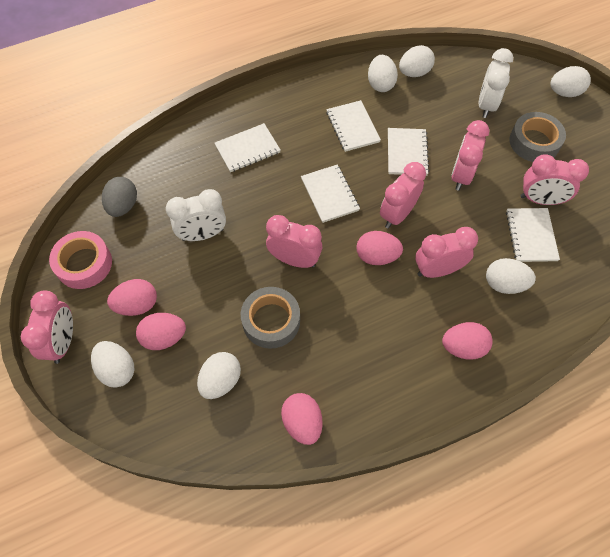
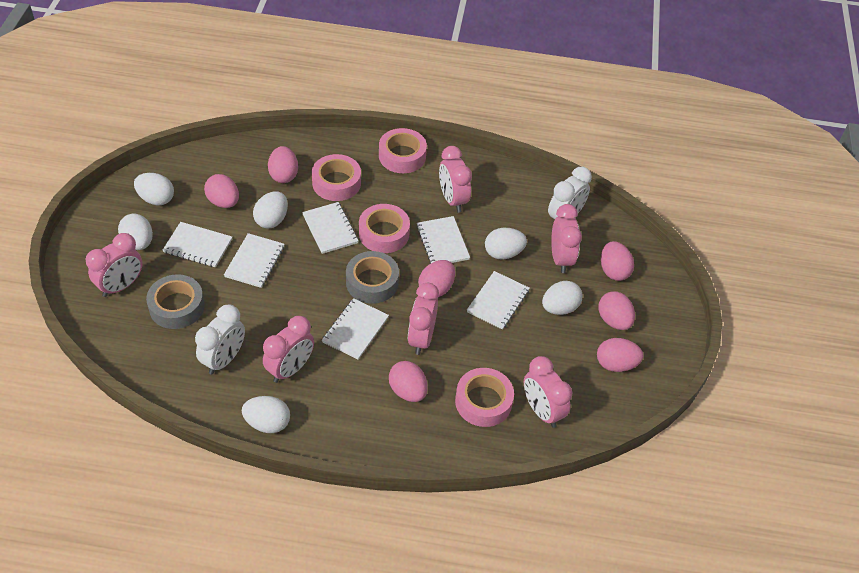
grey egg: [102,177,137,217] = 1 -> none = 0
pink egg: [107,279,157,316] [136,313,186,350] [281,393,322,445] [356,231,403,265] [442,322,493,360] = 5 -> [204,174,239,208] [268,146,298,183] [389,361,428,402] [418,260,455,297] [597,338,643,372] [598,291,635,330] [601,241,634,281] = 7
pink tape: [49,231,112,289] = 1 -> [312,154,361,201] [359,204,410,253] [379,128,427,173] [455,368,514,427] = 4
white notebook: [215,123,281,172] [301,165,360,223] [326,100,381,152] [388,128,429,176] [506,208,560,262] = 5 -> [163,222,232,267] [224,233,284,288] [302,202,359,254] [322,298,389,360] [416,216,470,264] [467,271,530,330] = 6

